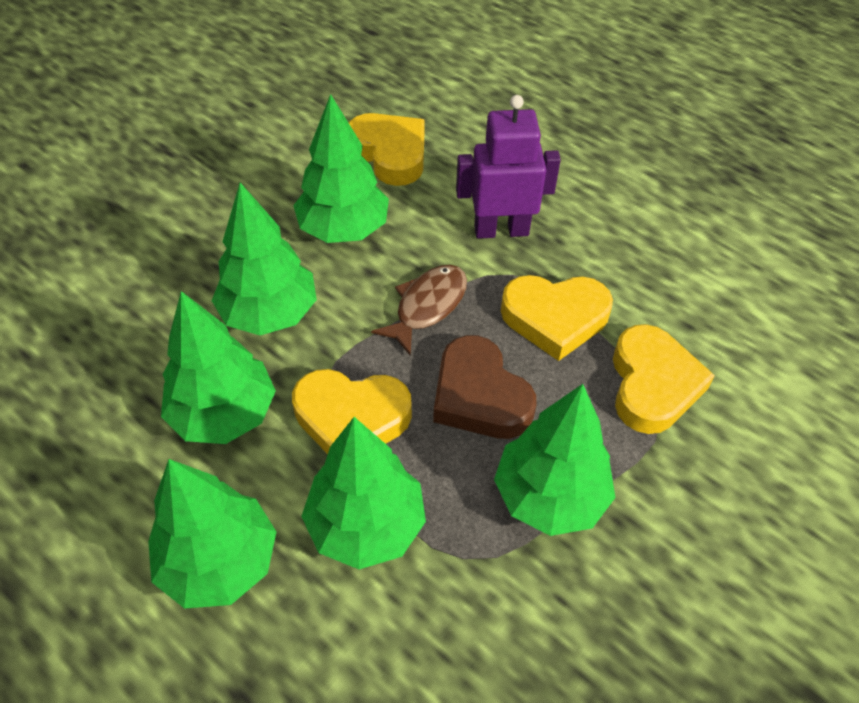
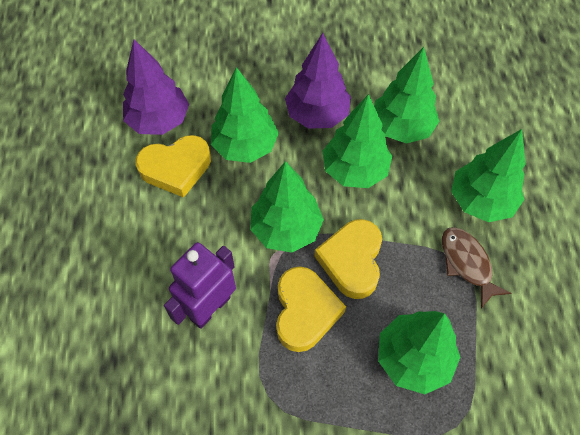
brown heart: [433,335,537,439] = 1 -> none = 0
purple tree: none = 0 -> [123,39,189,135] [285,33,351,129] = 2
yellow heart: [292,369,412,454] [348,113,425,186] [501,275,613,361] [613,324,715,434] = 4 -> [136,135,211,198] [276,267,346,352] [314,219,382,299] = 3

